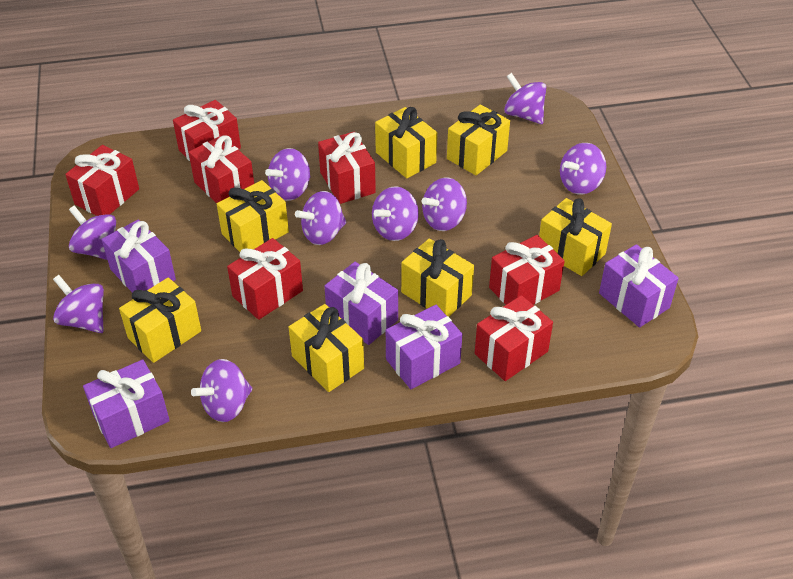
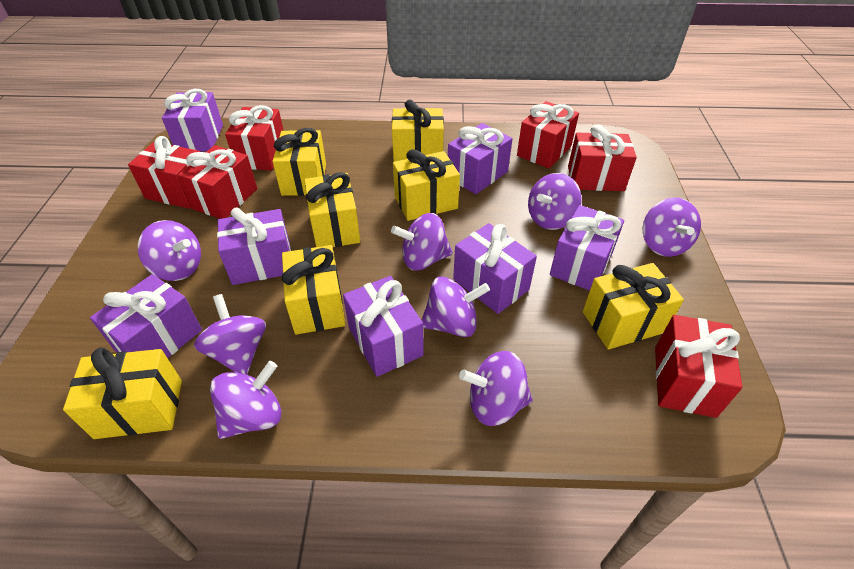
purple gift: [83,359,170,448] [102,219,176,293] [324,262,398,345] [386,305,462,389] [599,244,679,328] = 5 -> [90,274,202,358] [162,89,223,152] [217,207,291,285] [343,276,424,377] [448,123,513,194] [453,223,537,314] [550,205,624,291] = 7
purple spinning top: [53,275,104,333] [69,205,116,260] [191,359,253,422] [265,148,310,201] [295,191,346,245] [372,186,419,241] [422,178,467,231] [504,73,546,124] [560,143,606,195] = 9 -> [138,220,201,281] [194,294,266,375] [210,361,282,439] [391,213,453,271] [422,277,490,337] [459,351,533,426] [528,173,582,230] [642,197,701,257] = 8
red gift: [65,145,139,216] [173,100,241,161] [189,135,254,203] [227,238,303,320] [318,132,376,204] [475,295,553,381] [489,235,565,305] = 7 -> [128,136,200,209] [178,145,257,219] [225,105,284,171] [517,101,579,169] [568,124,637,191] [655,315,743,418] = 6

